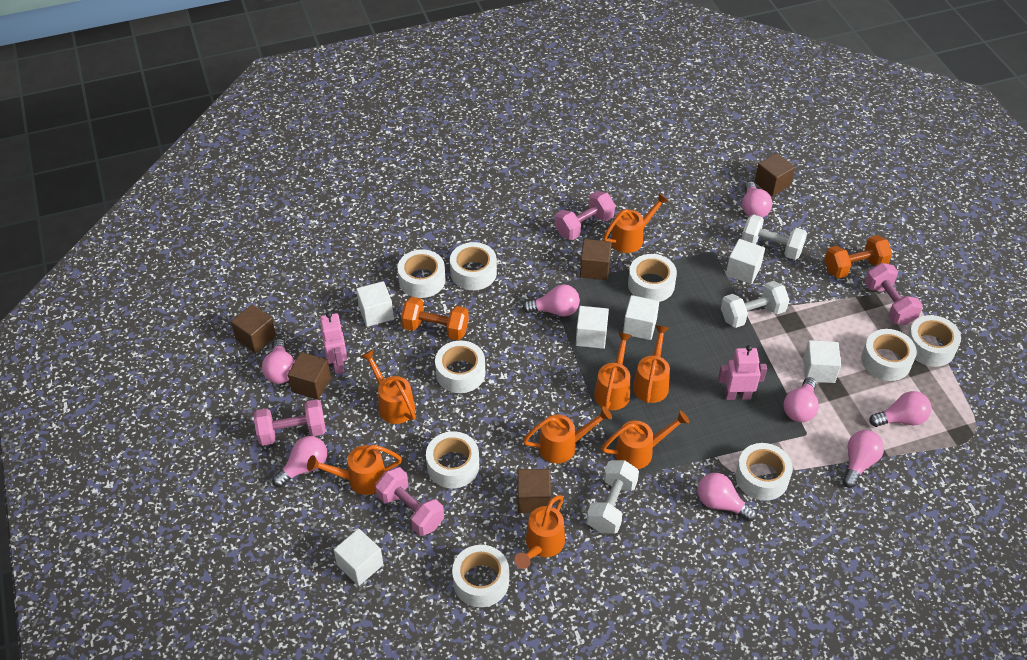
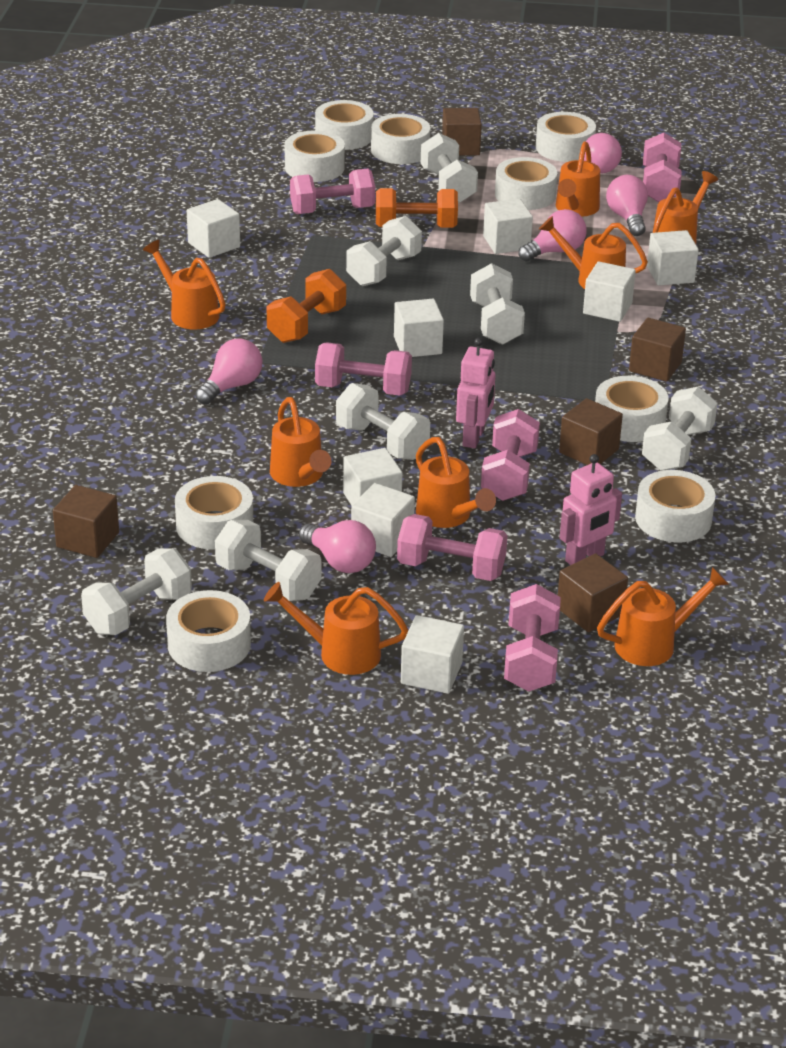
pink dumbbell: [254,399,326,446] [375,467,444,536] [555,191,615,240] [865,263,923,325] = 4 -> [290,169,375,214] [315,342,412,395] [397,514,507,581] [481,409,540,501] [504,584,561,692] [643,133,682,202] = 6
pink light bulb: [262,339,295,384] [272,436,327,487] [523,284,580,316] [697,473,757,521] [742,181,772,218] [783,377,819,422] [843,430,884,488] [869,391,931,427] = 8 -> [195,338,263,405] [299,520,376,573] [518,209,587,262] [584,133,622,173] [606,175,648,236] = 5
white cube: [334,529,383,586] [356,281,394,327] [576,306,609,349] [623,295,659,340] [726,239,765,284] [803,340,841,383] = 6 -> [187,199,240,258] [343,448,402,506] [351,483,415,557] [394,299,444,357] [401,615,464,694] [483,199,533,254] [583,261,636,322] [647,230,699,286] = 8
white dumbbell: [587,460,639,534] [721,281,790,328] [742,214,807,260] = 3 -> [81,548,192,635] [215,519,321,601] [336,383,430,460] [346,216,422,286] [421,133,478,203] [470,263,525,345] [642,387,718,471] = 7

